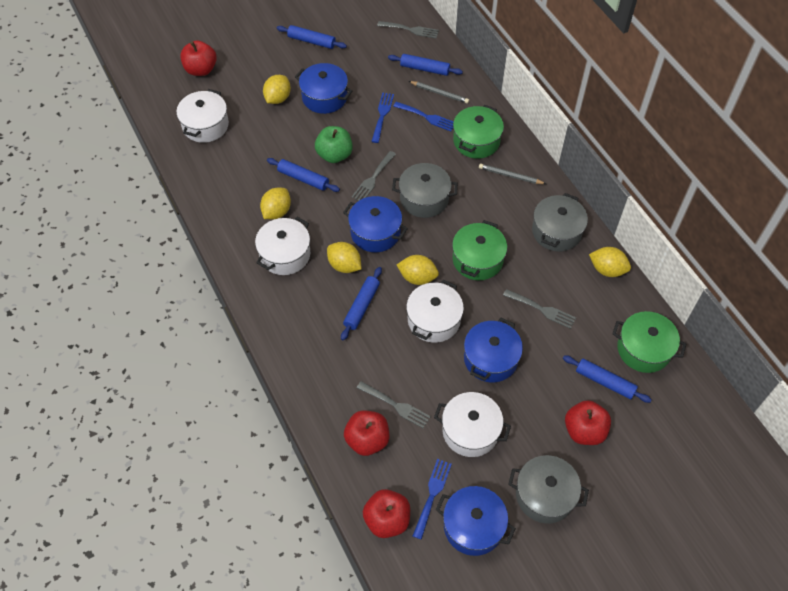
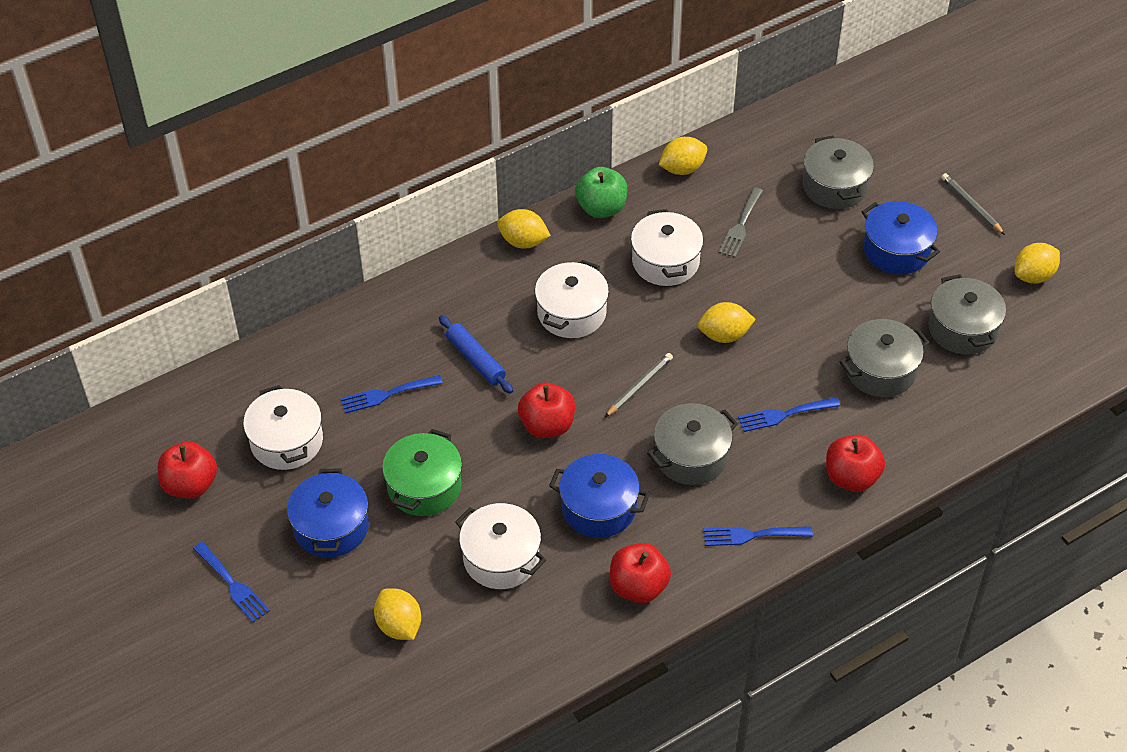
blue fork: [371,92,394,143] [393,102,453,132] [413,459,452,540] = 3 -> [193,542,270,622] [341,375,443,413] [703,526,813,546] [738,397,840,432] = 4
blue pot: [295,63,353,114] [343,196,408,252] [435,486,516,556] [464,318,523,382] = 4 -> [287,468,369,558] [549,454,650,538] [862,201,940,275] = 3
blue rolling pin: [267,158,340,192] [277,25,347,49] [341,267,382,340] [388,54,463,76] [563,355,652,403] = 5 -> [439,315,513,394] = 1
green pot: [452,220,507,280] [453,105,504,159] [613,311,687,373] = 3 -> [382,429,462,516] = 1
grey fork: [351,151,396,201] [357,381,431,428] [377,21,439,39] [503,289,576,329] = 4 -> [719,187,763,258] = 1
grey pot: [392,163,458,218] [508,455,589,523] [532,193,588,252] = 3 -> [647,403,738,485] [803,136,874,209] [840,319,930,397] [928,274,1006,354] = 4

